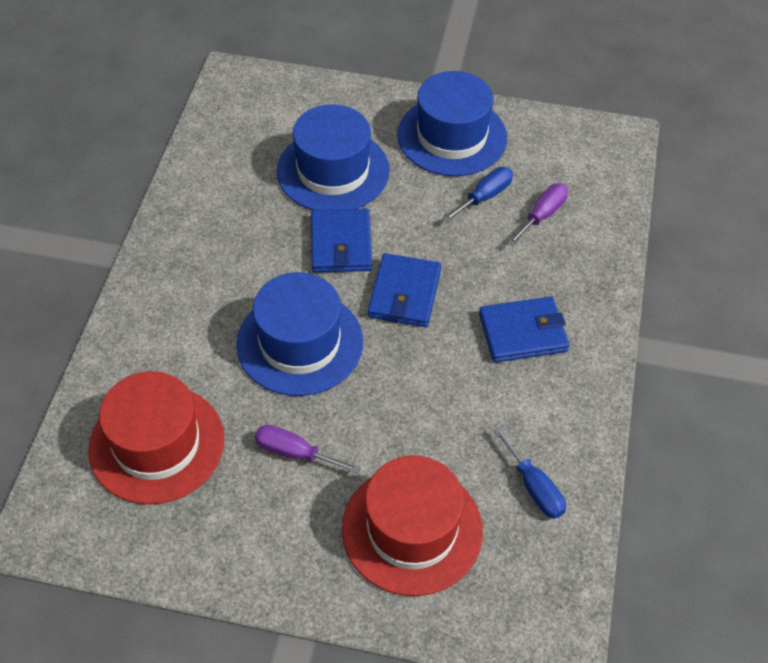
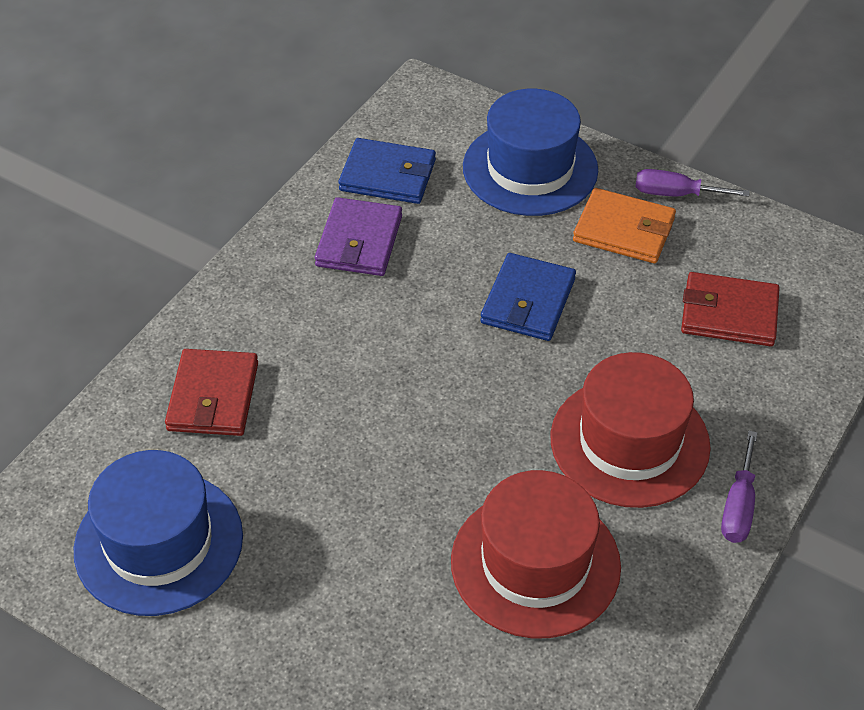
blue hat: [236,272,363,396] [277,104,390,210] [397,71,507,176] = 3 -> [74,450,243,616] [463,89,598,216] = 2
blue screwdriver: [443,167,513,223] [493,426,566,519] = 2 -> none = 0
blue wallet: [311,209,372,273] [368,253,441,327] [479,297,569,363] = 3 -> [339,138,436,204] [480,253,576,341] = 2
orange wallet: none = 0 -> [573,188,676,263] = 1
purple wallet: none = 0 -> [315,197,402,276] = 1
red wallet: none = 0 -> [165,349,258,436] [681,272,779,346] = 2

